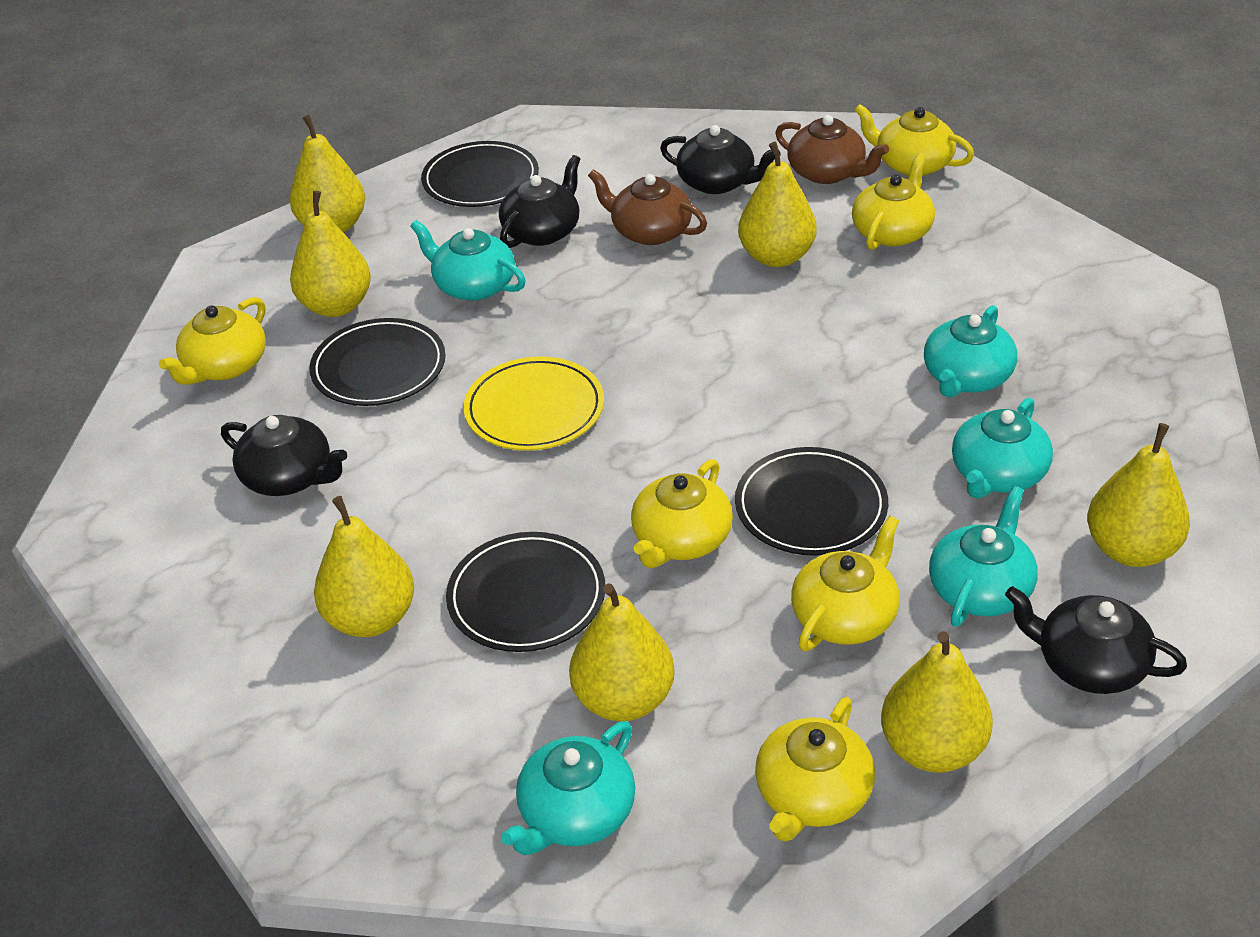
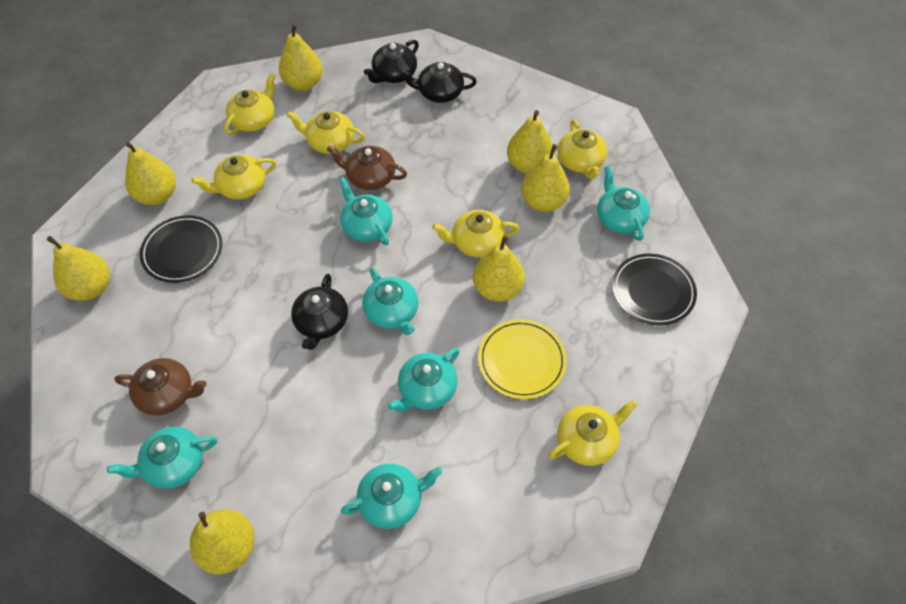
black plate: [309,318,446,406] [421,141,539,207] [446,532,605,652] [735,447,888,556] = 4 -> [139,215,222,283] [612,253,697,325] = 2
black teapot: [221,415,347,496] [499,155,580,248] [660,125,780,194] [1005,586,1187,694] = 4 -> [291,274,348,350] [364,40,419,83] [399,62,477,103] = 3
turquoise teapot: [410,220,526,301] [501,721,635,855] [924,305,1017,398] [929,486,1038,627] [952,398,1053,499] = 5 -> [107,427,217,489] [339,177,393,245] [341,464,442,529] [362,268,419,335] [388,348,460,412] [597,166,650,241] = 6

